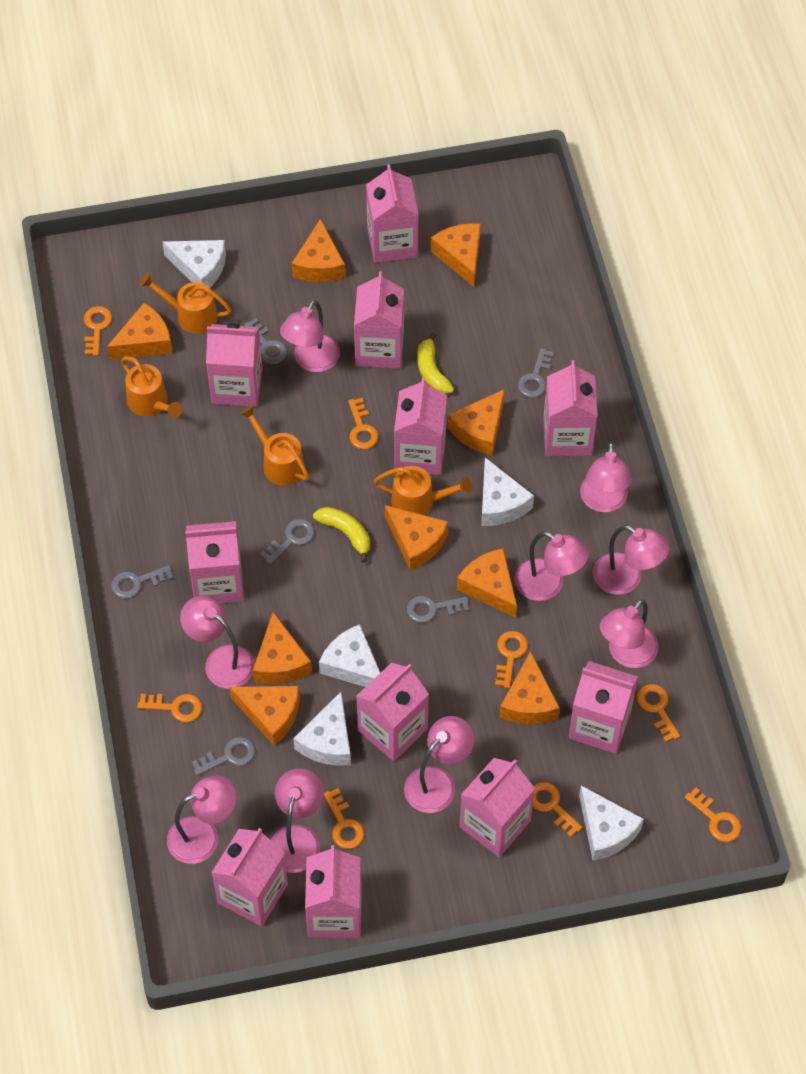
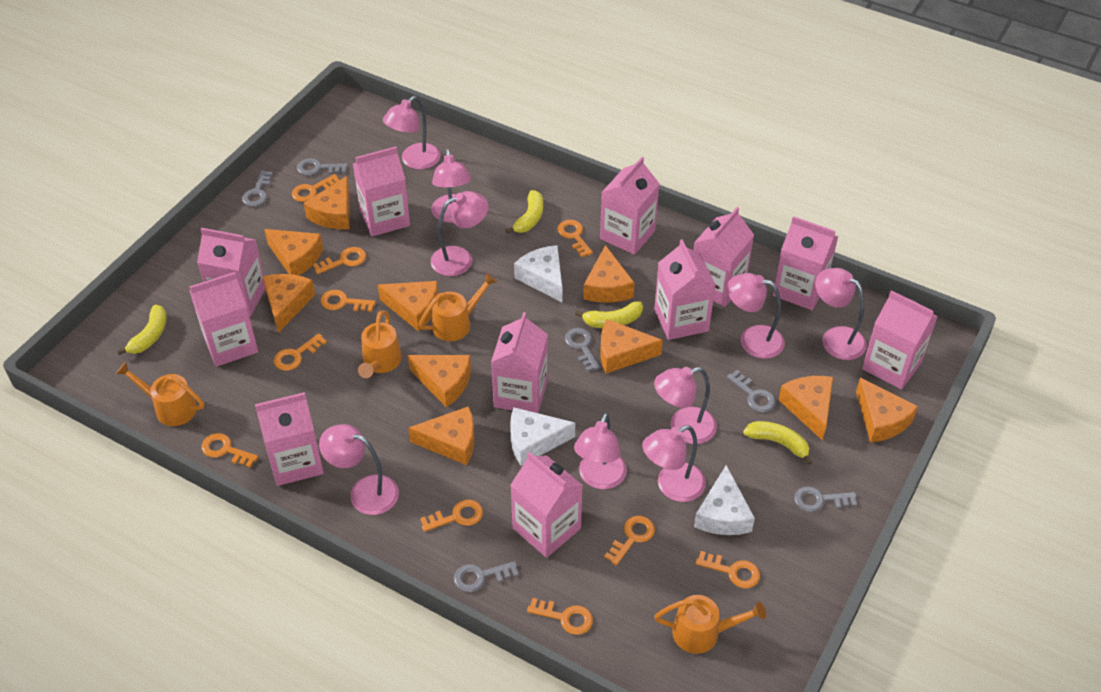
orange cheese: [107,303,173,360] [230,686,300,746] [253,612,312,684] [292,219,345,282] [385,505,448,570] [431,223,481,287] [448,389,505,456] [457,548,517,618] [499,651,560,724] = 9 -> [262,274,315,333] [264,229,323,276] [304,176,350,229] [378,281,438,331] [408,355,471,407] [408,406,475,465] [583,245,635,303] [600,319,663,374] [779,376,833,441] [856,378,918,443] = 10
orange key: [84,306,112,356] [137,694,202,722] [324,788,364,849] [348,398,379,449] [495,631,528,688] [533,782,583,837] [637,684,680,742] [685,787,741,842] = 8 -> [202,433,258,468] [274,333,327,371] [292,174,339,202] [313,247,366,274] [321,290,376,312] [420,500,483,532] [527,598,593,635] [558,220,593,257] [604,516,655,566] [695,551,760,588] = 10
white cheese: [162,240,226,288] [293,692,351,766] [319,624,380,687] [481,458,534,526] [579,786,644,861] = 5 -> [510,407,575,466] [514,245,563,302] [694,465,755,535] = 3
yellow banana: [313,507,370,562] [417,333,454,394] = 2 -> [117,305,167,355] [506,190,543,234] [575,301,643,328] [743,421,812,465] = 4

